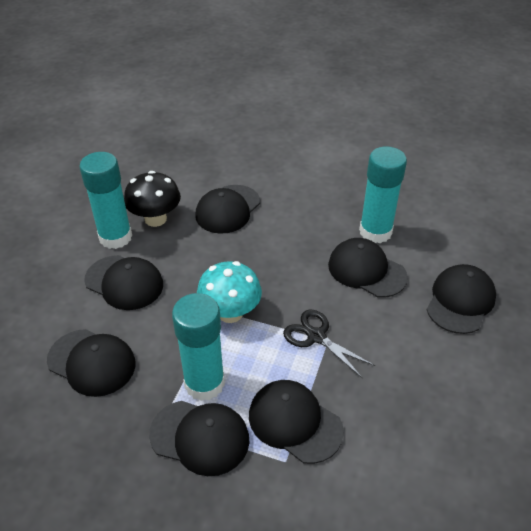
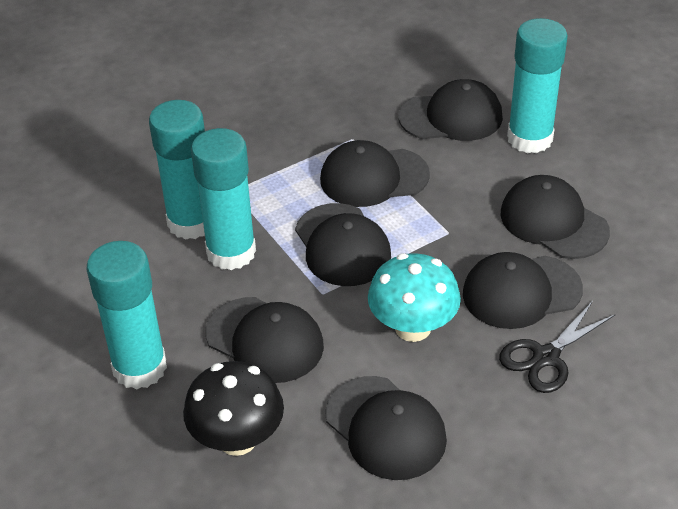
turquoise glue stick: [79,152,132,249] [172,293,225,401] [359,146,407,243] = 3 -> [87,241,167,390] [149,100,205,240] [191,128,256,270] [507,18,568,154] = 4

